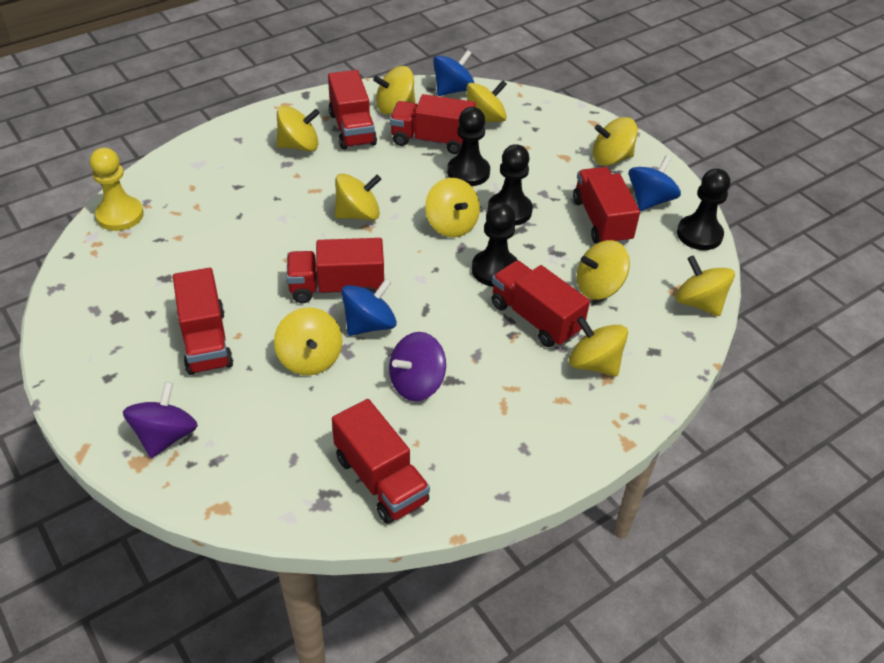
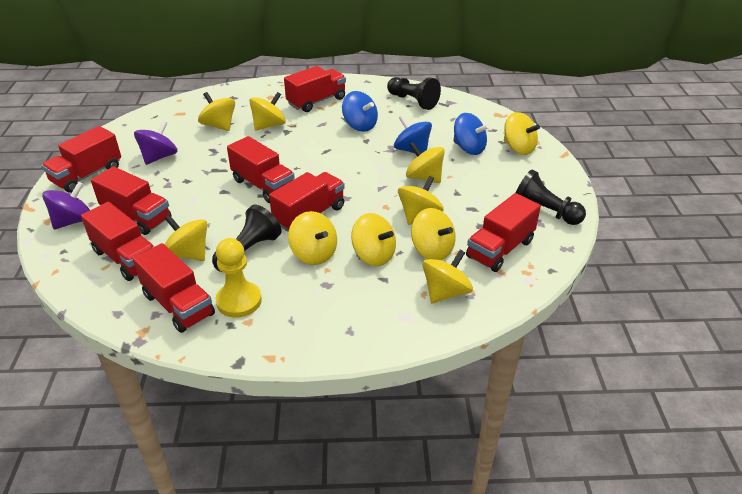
black pawn: [447,107,490,186] [472,203,518,287] [488,144,533,226] [677,168,730,250] = 4 -> [212,205,282,272] [387,77,441,110] [516,169,586,225] = 3
red truck: [173,268,234,375] [286,238,384,303] [328,70,377,150] [332,399,430,524] [390,94,476,154] [491,261,590,347] [573,167,640,244] = 7 -> [41,126,121,193] [81,202,155,281] [91,166,171,235] [133,243,215,333] [227,136,295,203] [269,172,345,232] [284,66,346,112] [466,193,541,272] = 8

